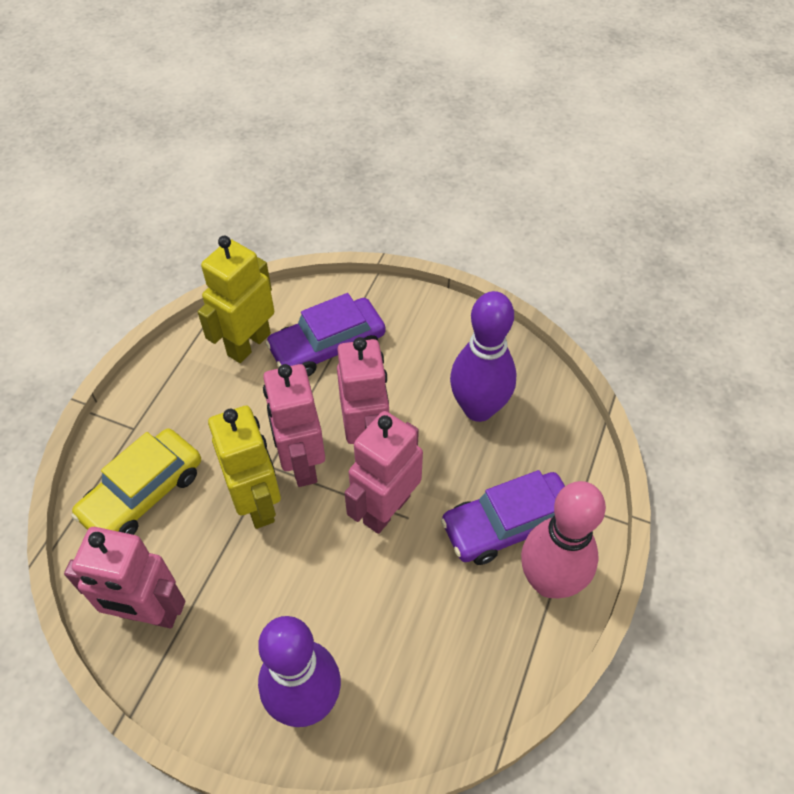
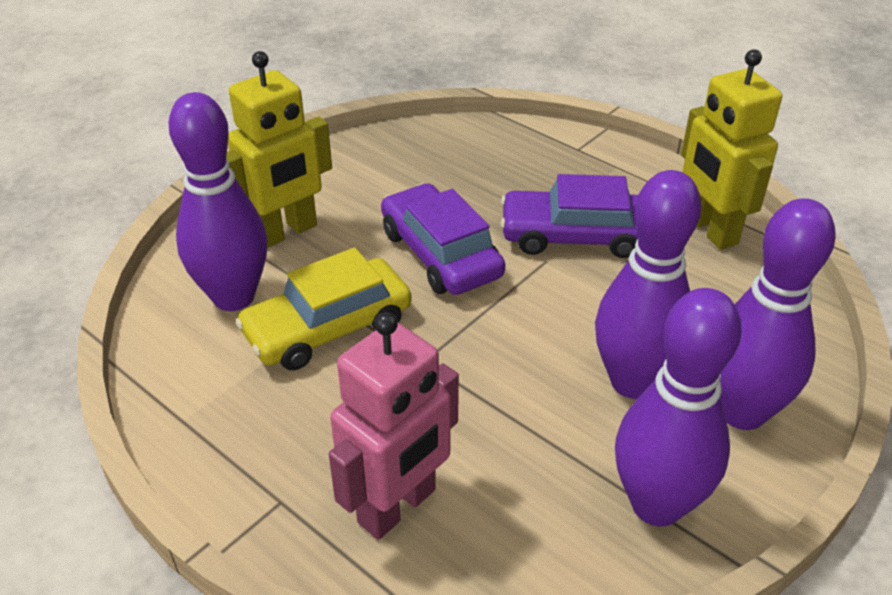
pink bowling pin: [521,481,606,599] = 1 -> none = 0
pink robot: [64,527,185,628] [263,364,325,487] [337,337,389,444] [344,411,423,534] = 4 -> [329,312,459,540] = 1
purple bowling pin: [258,616,341,727] [450,291,517,422] = 2 -> [169,92,268,311] [595,170,702,399] [615,288,742,526] [720,198,836,430] = 4

